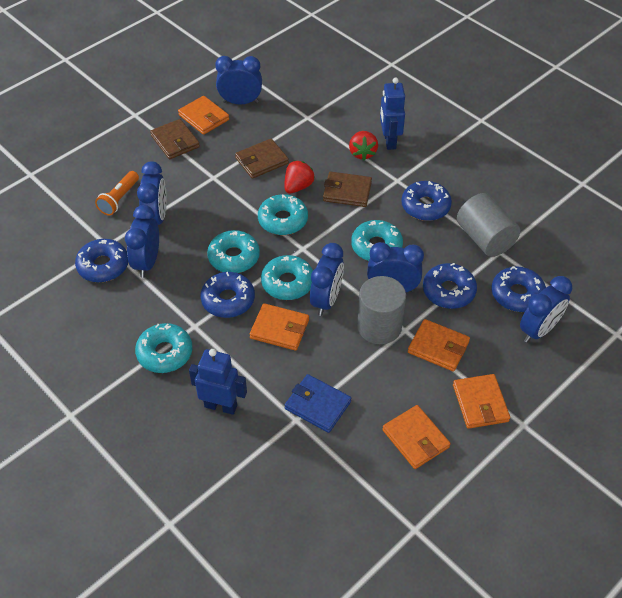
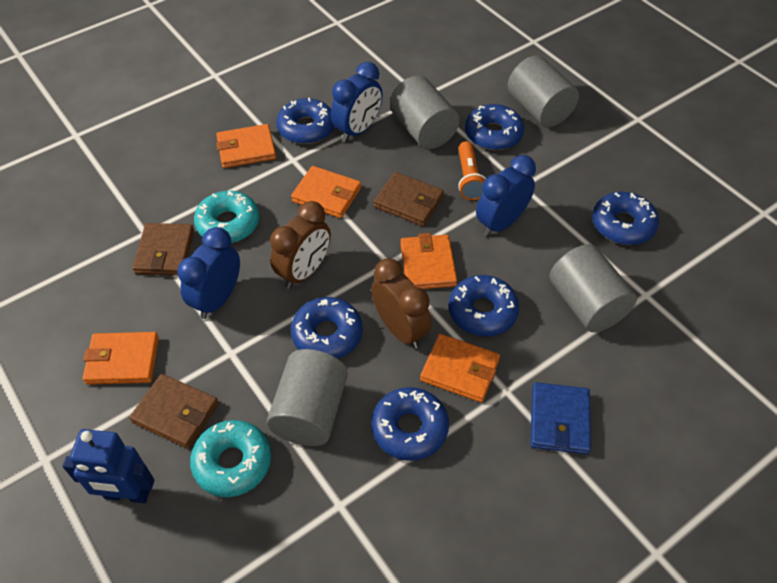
blue clock: [125,205,159,278] [137,161,167,225] [215,56,262,104] [310,243,344,316] [367,242,424,292] [520,276,572,343] = 6 -> [177,227,240,319] [331,62,383,142] [476,155,536,237] = 3
blue donut: [75,239,128,282] [200,272,255,318] [401,181,452,221] [423,263,477,309] [492,266,546,312] = 5 -> [276,98,334,144] [291,297,363,359] [371,387,449,461] [449,275,519,336] [465,104,524,150] [592,192,659,245] = 6
blue robot: [189,349,247,415] [380,78,405,150] = 2 -> [62,429,154,503] = 1
brown clock: none = 0 -> [270,201,331,289] [371,258,431,349] = 2
grey cylinder: [357,276,406,344] [457,193,520,257] = 2 -> [267,349,348,446] [390,76,460,149] [508,56,579,127] [549,244,637,332] = 4
red strawberry: [284,160,315,194] [349,131,378,160] = 2 -> none = 0
turquoise donut: [135,323,193,373] [207,230,260,273] [258,194,308,235] [261,255,313,300] [351,220,403,261] = 5 -> [190,420,271,497] [194,191,259,243] = 2

